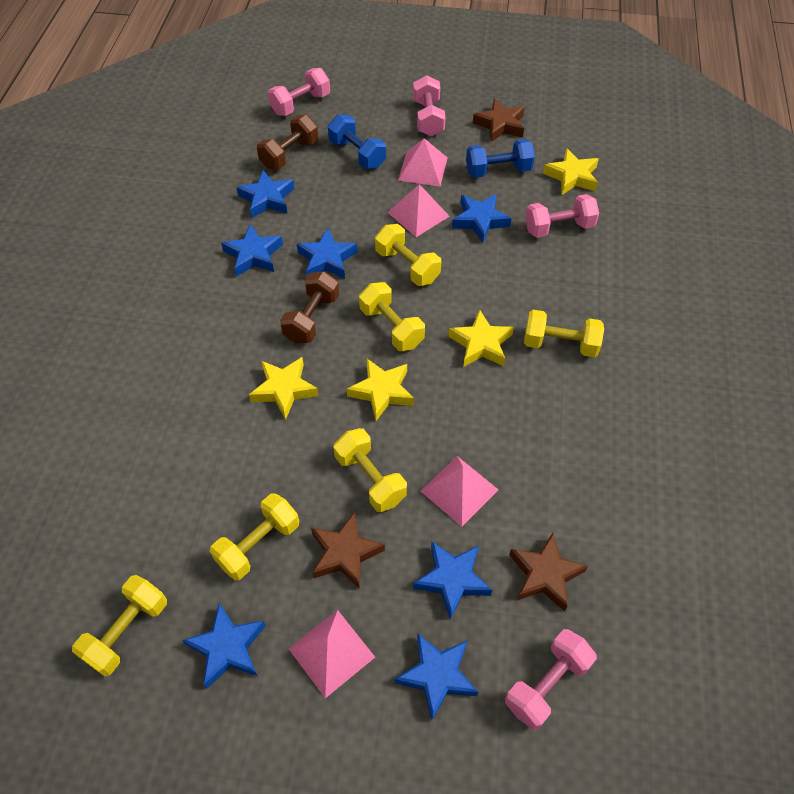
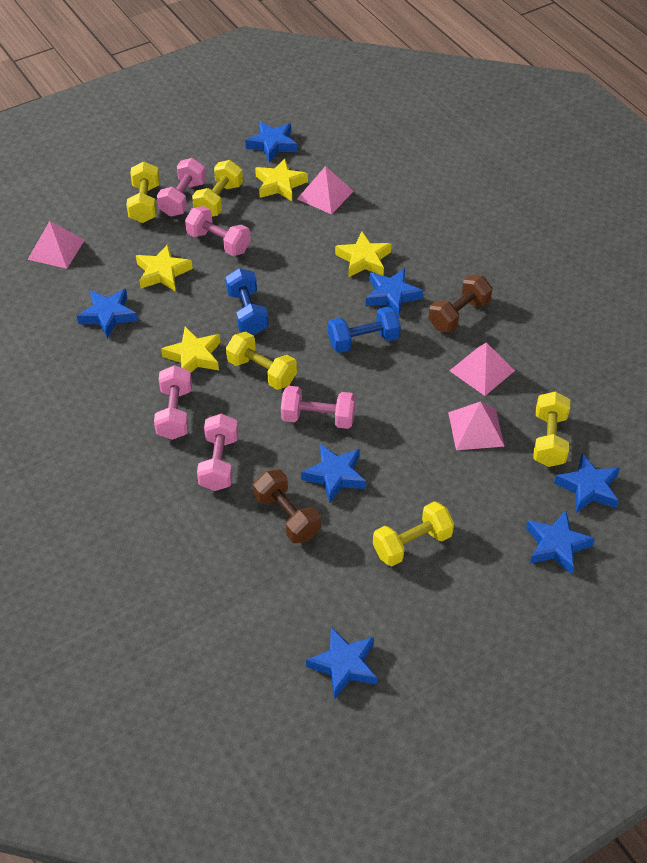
brown star: [311,512,385,589] [473,99,525,142] [509,533,588,612] = 3 -> none = 0
pink dumbbell: [268,68,330,116] [413,75,446,136] [505,629,597,730] [525,194,599,238] = 4 -> [154,365,192,440] [157,158,206,217] [185,206,251,256] [197,414,238,491] [281,386,356,429] = 5
yellow dumbbell: [72,575,167,676] [210,493,299,580] [333,428,407,512] [359,282,425,351] [375,224,441,286] [524,310,604,357] = 6 -> [126,162,160,223] [192,160,243,217] [226,332,297,390] [373,501,454,566] [533,391,570,467] = 5

